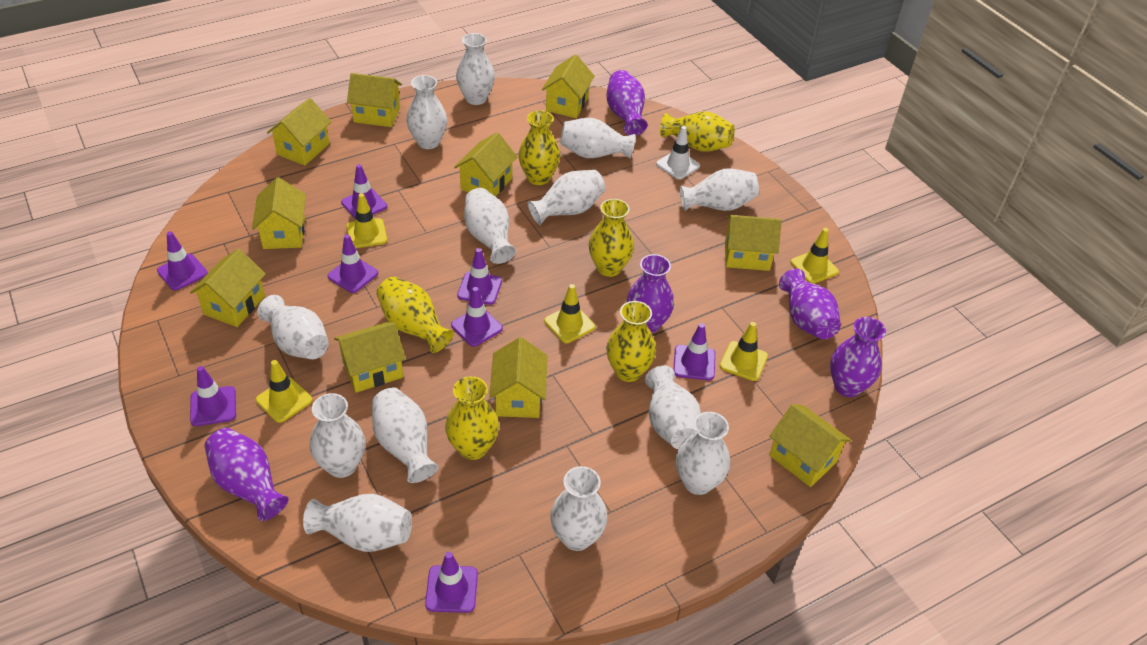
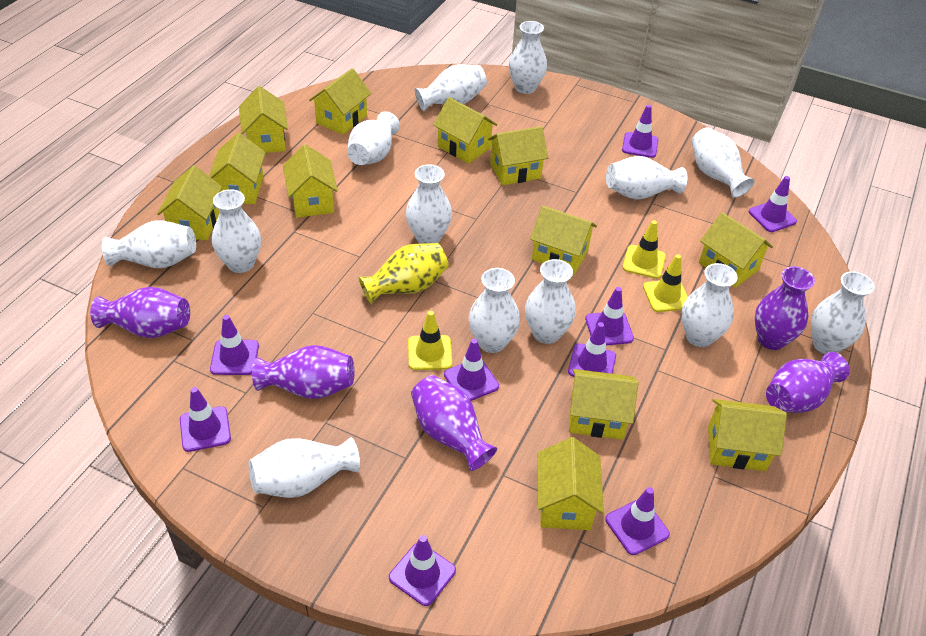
purple traffic cone: [157,231,208,291] [190,366,236,426] [327,234,378,293] [341,164,387,219] [425,552,478,613] [451,287,503,347] [457,248,502,305] [673,323,715,381] = 8 -> [180,387,231,452] [210,315,259,375] [389,535,456,606] [444,339,499,401] [568,322,616,377] [585,287,634,345] [605,487,670,555] [622,105,658,158] [748,176,797,232] = 9
white traffic cone: [656,126,700,180] = 1 -> none = 0
yellow house: [190,249,266,327] [252,177,306,249] [267,98,331,166] [334,322,406,393] [347,73,402,127] [454,132,517,197] [489,337,548,418] [542,55,594,118] [725,215,782,271] [769,404,851,487] = 10 -> [157,165,222,241] [209,133,266,204] [239,86,288,153] [283,144,338,218] [309,68,371,135] [433,97,497,164] [488,126,548,185] [530,206,597,275] [537,437,604,530] [569,369,638,440] [699,212,773,288] [708,399,787,471] = 12
yellow traffic cone: [256,360,313,423] [346,193,387,248] [544,284,595,343] [720,322,768,381] [790,228,839,284] = 5 -> [408,311,452,370] [623,220,666,279] [643,254,688,312] = 3
yellow vase: [376,276,454,353] [445,376,499,460] [519,110,560,185] [589,199,634,277] [606,301,656,382] [660,111,735,152] = 6 -> [359,243,449,304] = 1

